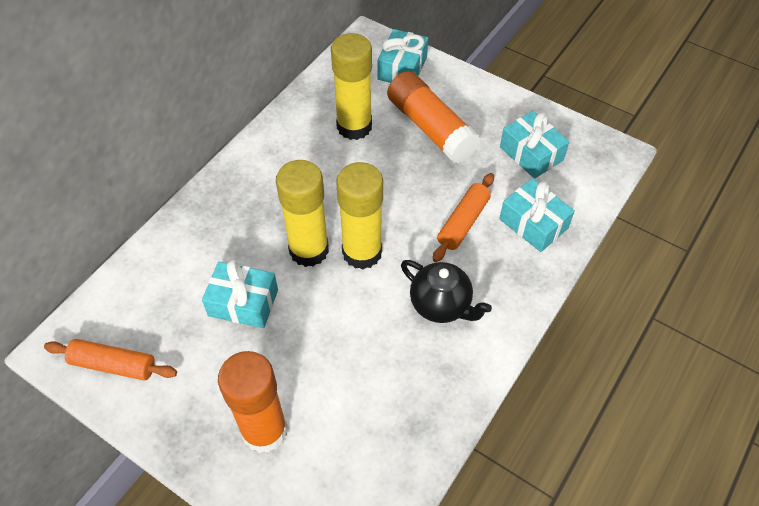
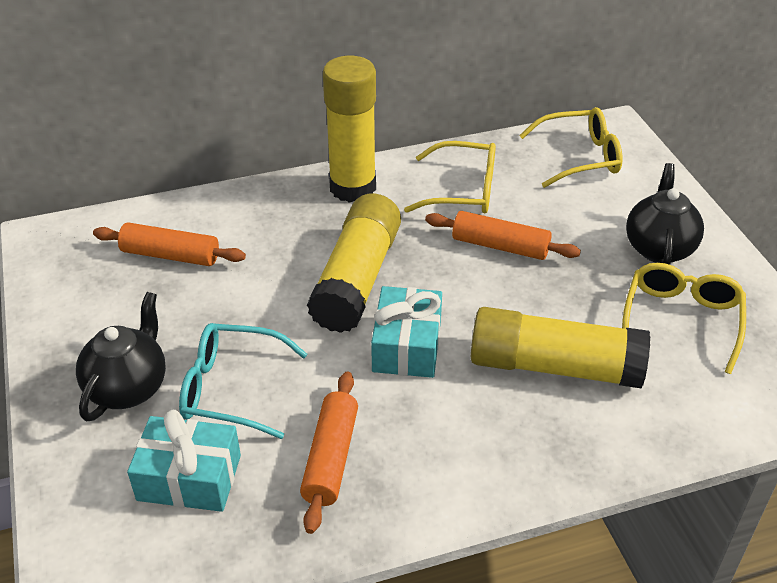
black teapot: [401,260,492,323] = 1 -> [76,292,166,421] [626,163,704,265] = 2
orange glue stick: [218,351,288,453] [387,71,480,164] = 2 -> none = 0
orange rolling pin: [44,339,177,381] [433,173,494,262] = 2 -> [93,223,246,266] [300,371,358,534] [425,211,581,260] = 3
turquoise gift: [202,260,278,328] [377,29,428,83] [499,179,575,252] [500,111,569,179] = 4 -> [127,410,241,512] [371,286,442,378] = 2
turquoise glasses: none = 0 -> [179,323,307,439] = 1
yellow glasses: none = 0 -> [404,141,496,213] [519,107,623,188] [622,263,746,374] = 3

